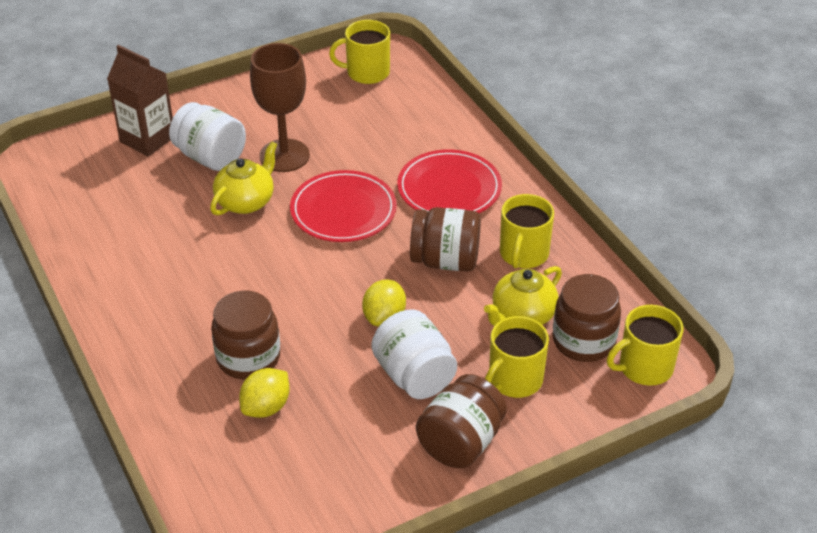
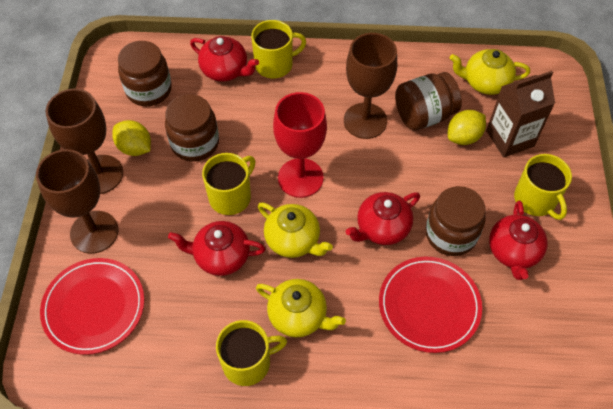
brown goblet: [250,43,310,172] = 1 -> [36,149,119,254] [46,89,123,194] [344,33,397,139] = 3
red goblet: none = 0 -> [273,92,327,198] = 1
red teapot: none = 0 -> [168,221,266,276] [190,36,259,82] [346,192,420,245] [489,201,548,280] = 4
white jar: [169,102,246,171] [371,310,457,399] = 2 -> none = 0
yellow teapot: [210,141,277,216] [484,266,562,326] = 2 -> [256,279,346,337] [258,203,333,258] [450,49,530,95] = 3

